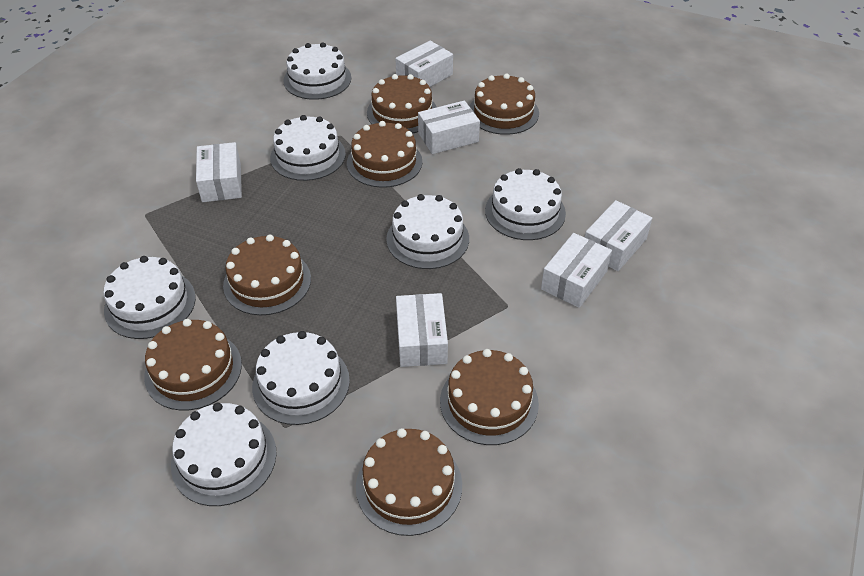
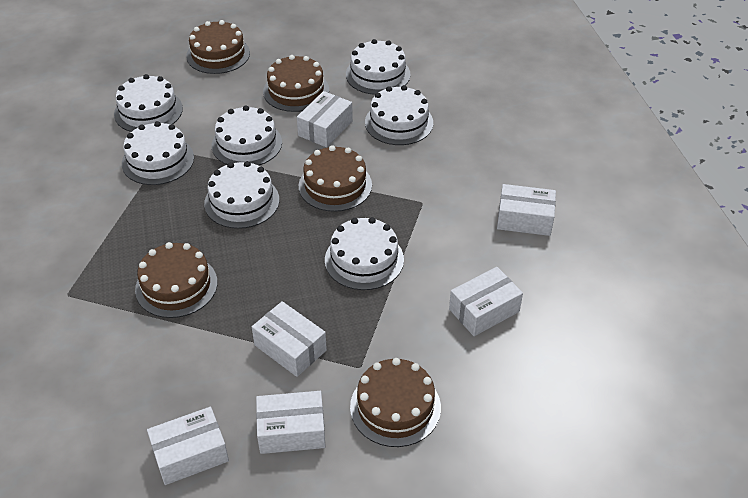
brown cake: [144,319,242,411] [223,235,311,315] [347,121,422,188] [356,428,462,536] [367,74,437,134] [440,349,539,445] [469,74,539,135] = 7 -> [135,242,217,318] [186,20,250,74] [263,55,329,112] [299,145,372,212] [350,358,441,447] = 5

